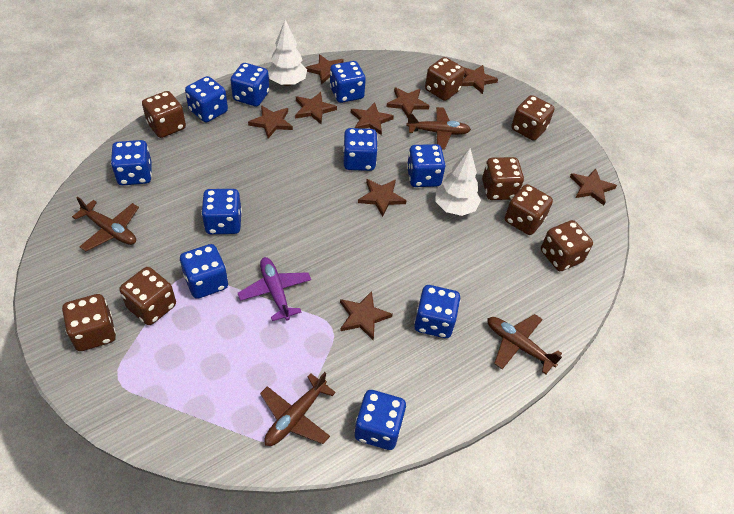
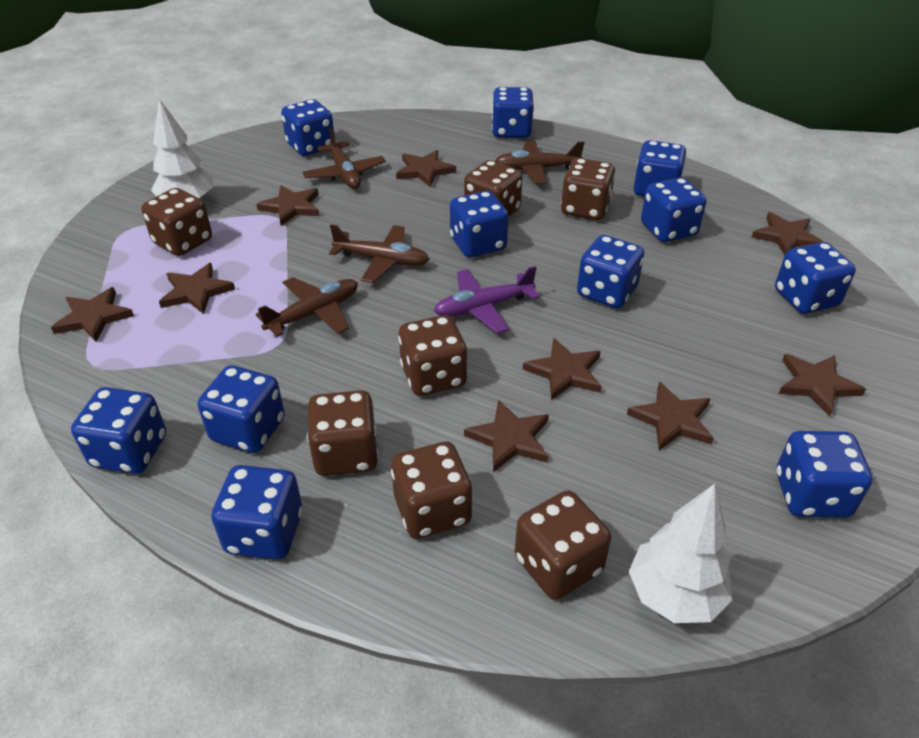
blue dice: [111,140,152,185] [180,244,228,299] [185,76,228,122] [201,189,242,234] [231,63,269,106] [330,61,366,103] [343,128,378,171] [354,390,406,450] [407,144,446,187] [414,285,461,338] = 10 -> [71,387,166,474] [198,365,285,453] [211,465,303,560] [281,99,335,156] [450,191,508,257] [492,87,534,138] [577,235,644,308] [634,140,686,196] [641,178,706,242] [775,242,856,314] [776,431,873,518] = 11
brown dice: [62,294,116,351] [120,267,176,325] [142,91,186,138] [425,57,465,101] [482,157,524,200] [505,184,553,235] [511,95,554,141] [541,220,593,271] = 8 -> [141,188,212,256] [307,390,378,476] [391,441,472,539] [398,315,467,396] [464,160,523,217] [515,490,611,600] [561,158,615,220] = 7

